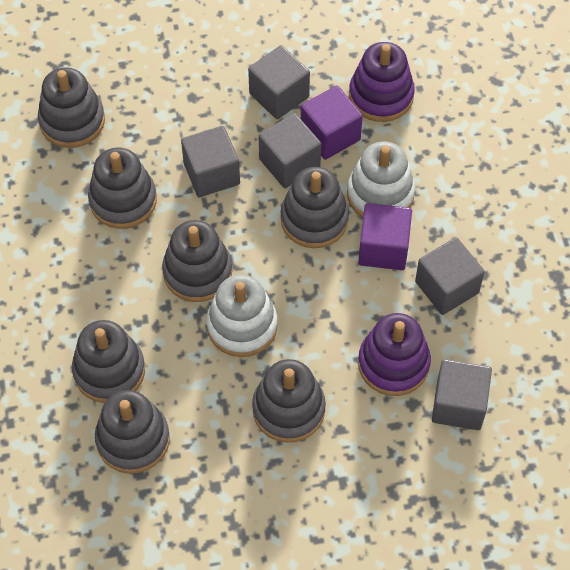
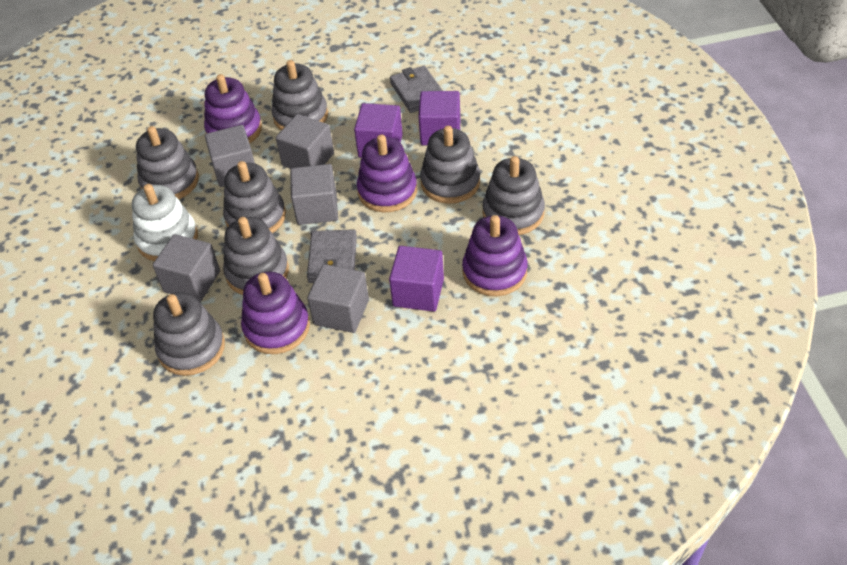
grey wallet: none = 0 -> [307,229,357,283] [390,66,443,113] = 2
purple cube: [301,85,363,160] [358,203,412,270] = 2 -> [354,103,403,158] [389,246,444,312] [418,91,461,145] = 3
purple stacking toy: [349,42,415,122] [358,313,431,396] = 2 -> [204,74,262,144] [241,272,310,354] [357,135,417,212] [462,215,528,296] = 4
white stacking toy: [206,275,278,357] [347,141,415,218] = 2 -> [132,184,198,261] = 1

